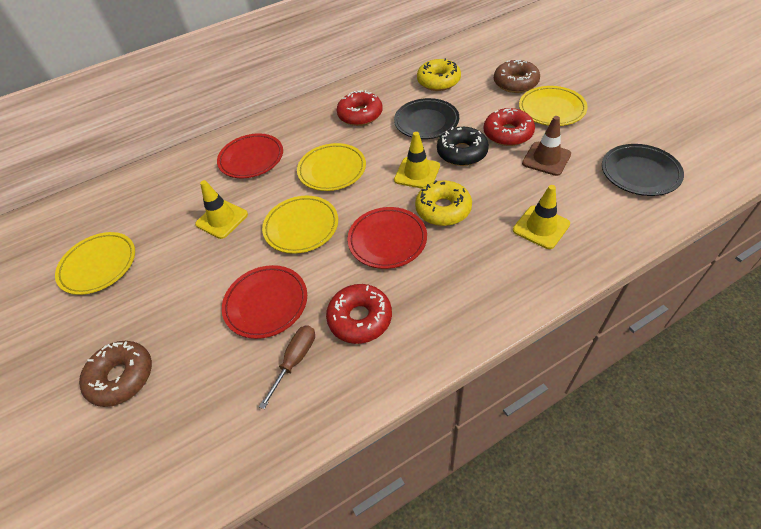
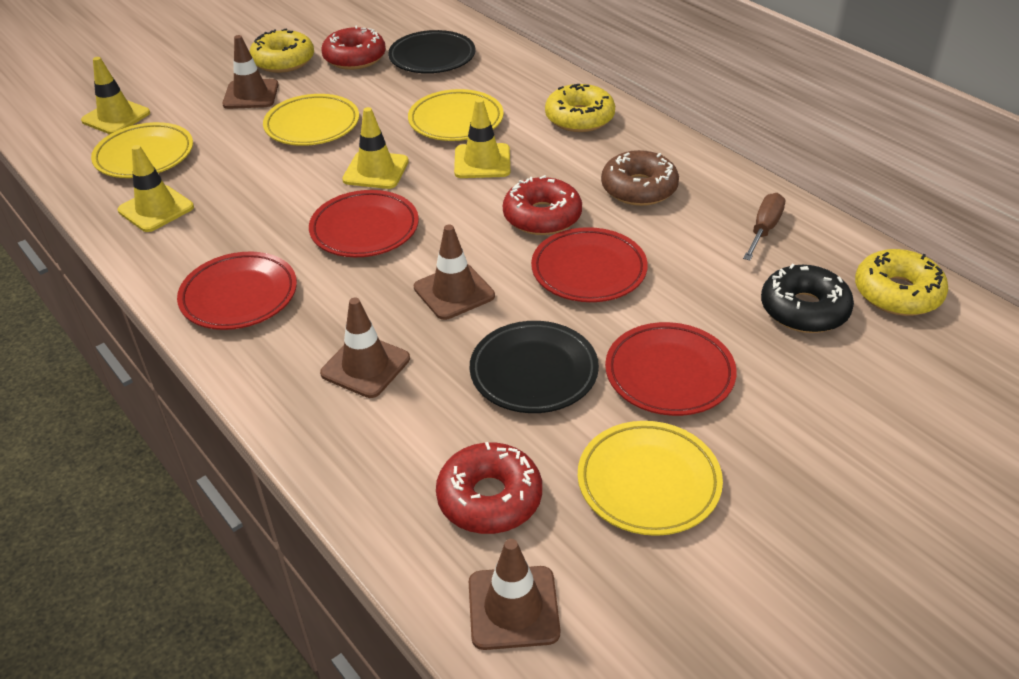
brown donut: [79,341,152,407] [494,60,540,93] = 2 -> [601,150,679,206] = 1
brown traffic cone: [522,116,571,176] = 1 -> [222,35,278,109] [320,298,410,398] [414,224,495,320] [469,539,560,650] = 4
red plate: [217,133,283,178] [222,265,307,339] [347,207,427,269] = 3 -> [177,251,297,330] [309,190,419,257] [531,227,648,302] [605,322,737,416] = 4
yellow donut: [415,180,472,226] [417,58,461,91] = 2 -> [249,29,314,73] [545,84,615,132] [855,249,948,316] = 3
yellow traffic cone: [195,180,248,239] [394,132,440,189] [513,185,570,249] = 3 -> [81,57,150,134] [118,145,194,232] [342,107,409,189] [454,98,510,178] = 4

